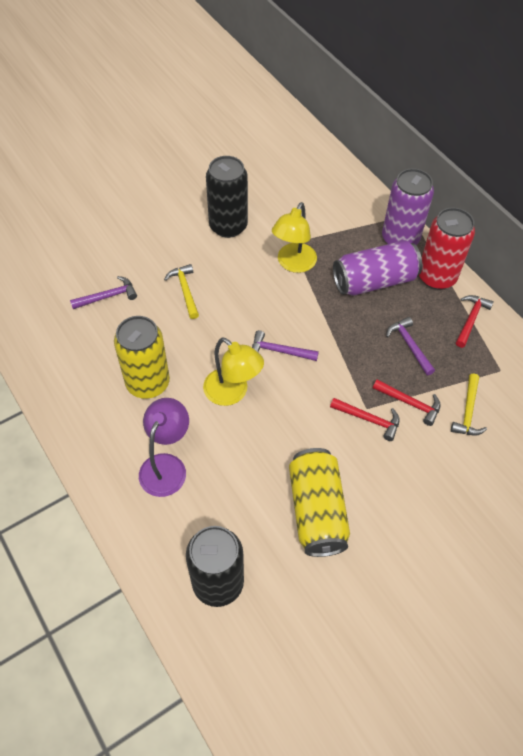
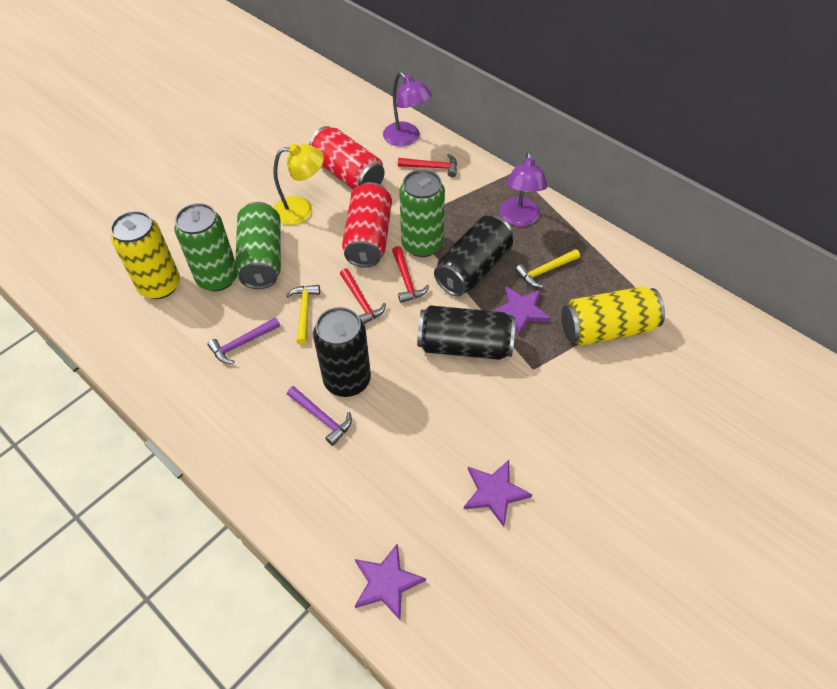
black can: [186,526,244,607] [206,156,248,238] = 2 -> [313,307,371,397] [417,305,516,360] [434,215,513,296] = 3
green can: none = 0 -> [174,203,237,291] [235,202,281,289] [399,170,445,257] = 3
purple can: [333,240,422,296] [382,168,434,245] = 2 -> none = 0
purple hammer: [70,276,137,309] [252,330,319,361] [386,317,435,375] = 3 -> [207,317,280,363] [287,386,352,446] = 2
purple lamp: [139,398,189,497] = 1 -> [383,72,432,146] [500,151,548,226] = 2
purple star: none = 0 -> [355,543,426,620] [464,460,532,527] [493,286,551,335] = 3
red can: [419,208,475,290] = 1 -> [309,126,385,190] [342,182,392,268] = 2
yellow lamp: [203,337,264,406] [272,202,317,273] = 2 -> [273,143,324,225] = 1

